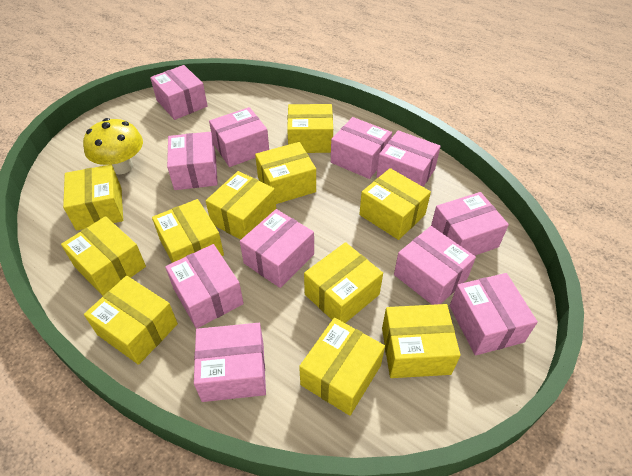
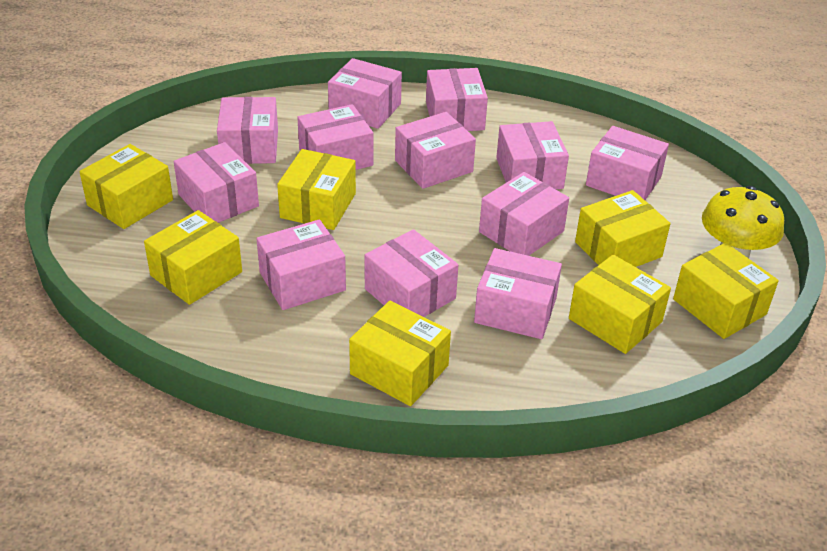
pink box: [150,65,207,120] [165,244,244,329] [167,132,218,190] [194,323,266,402] [209,107,269,167] [240,209,314,288] [331,117,392,179] [376,130,441,187] [394,226,476,305] [431,192,509,256] [450,273,538,355] = 11 -> [174,142,259,223] [217,97,278,164] [256,219,346,310] [297,104,374,170] [328,58,402,129] [365,229,458,317] [395,112,476,189] [426,68,488,131] [474,248,562,339] [479,172,569,256] [496,121,569,189] [586,126,669,200] = 12
yellow box: [61,216,146,296] [63,165,123,231] [84,276,178,365] [152,199,224,263] [206,171,276,240] [255,142,316,204] [287,104,333,153] [299,318,385,416] [304,242,383,323] [359,168,431,240] [382,304,461,378] = 11 -> [79,144,173,229] [144,210,242,305] [277,149,356,230] [349,301,451,406] [569,255,671,354] [575,190,670,267] [673,243,779,339] = 7

